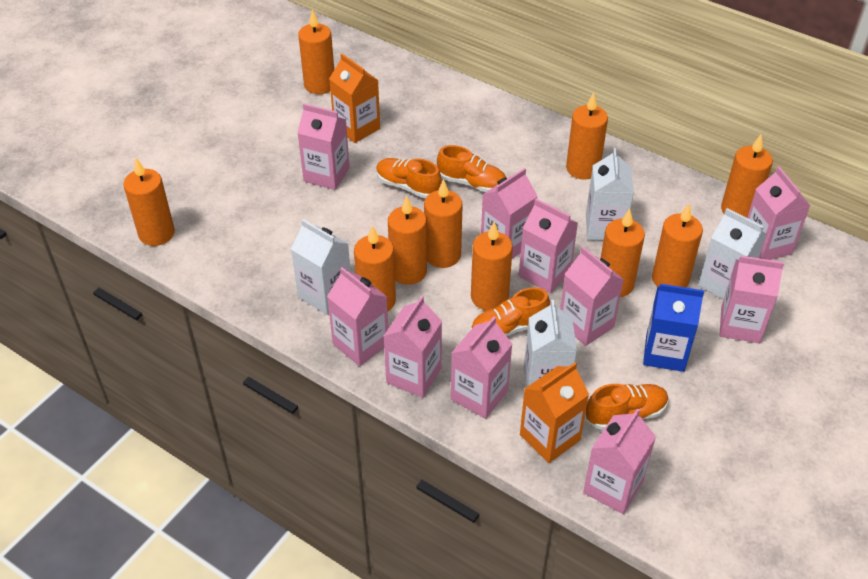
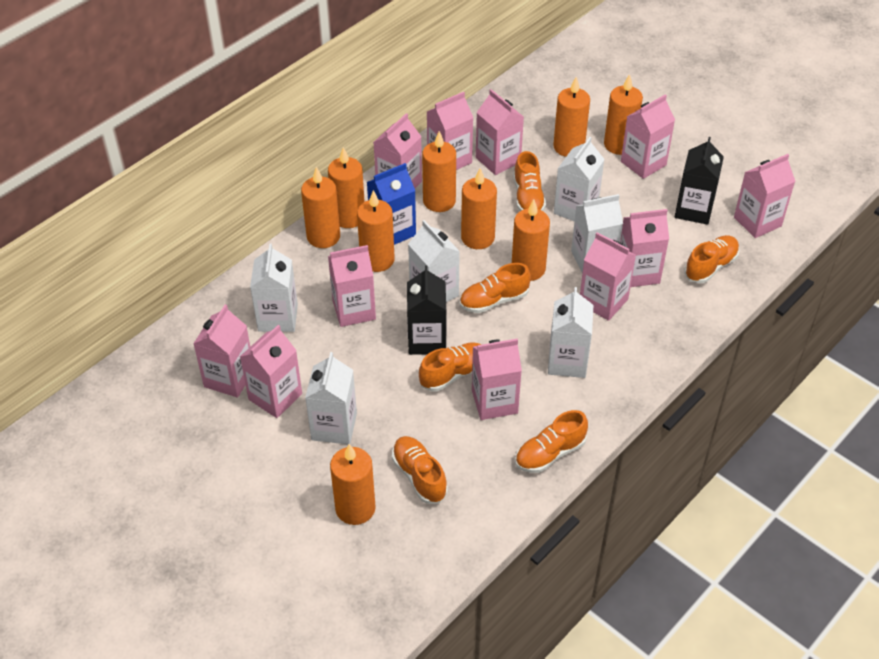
black carton: none = 0 -> [407,266,447,355] [675,137,724,225] = 2
orange candle: [123,158,175,246] [298,9,334,94] [354,225,396,311] [388,195,427,285] [424,179,463,268] [471,222,513,310] [566,92,608,180] [600,208,645,297] [652,204,703,287] [721,135,773,218] = 10 -> [301,167,340,248] [328,147,365,228] [330,444,376,525] [357,190,395,272] [422,131,456,212] [461,168,497,249] [512,199,550,281] [553,77,590,157] [604,74,643,155] = 9
orange carton: [329,54,380,143] [520,362,589,463] = 2 -> none = 0
orange shoe: [376,158,442,199] [437,145,506,192] [471,287,550,336] [586,384,669,430] = 4 -> [392,436,448,504] [419,342,482,391] [460,263,531,313] [513,151,546,211] [515,410,588,473] [684,235,740,283] = 6
pink carton: [297,104,350,190] [327,267,388,366] [384,296,442,398] [451,316,512,419] [481,168,537,259] [519,199,578,293] [560,247,624,346] [583,408,656,514] [719,256,784,343] [747,167,811,260] = 10 -> [193,304,250,397] [240,325,302,418] [328,245,376,327] [373,113,422,188] [427,92,473,170] [472,338,522,420] [476,89,524,175] [580,232,636,321] [620,209,669,287] [621,94,675,179] [734,154,795,238] = 11
white carton: [291,219,351,315] [524,300,577,387] [586,148,634,240] [698,208,767,299] = 4 -> [250,243,298,332] [305,352,357,444] [408,220,460,302] [548,287,593,378] [554,137,605,222] [571,194,623,273] = 6

